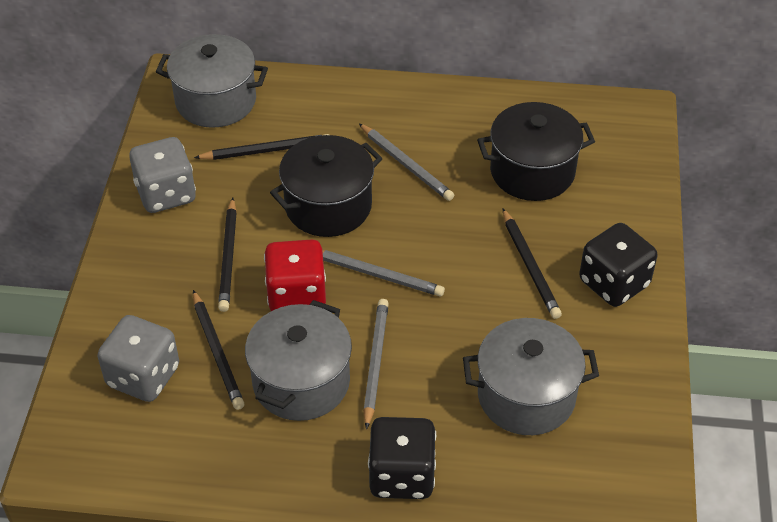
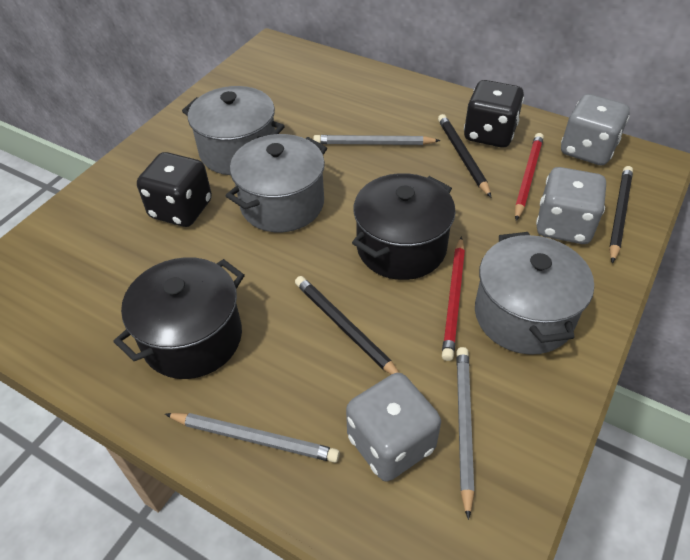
black pencil: [193,290,244,410] [194,134,329,160] [218,198,237,312] [503,209,562,319] = 4 -> [295,276,400,374] [438,114,491,197] [609,166,633,263] = 3
grey dice: [97,315,179,402] [129,137,196,213] = 2 -> [346,373,441,482] [536,167,606,244] [561,94,630,165] = 3
red dice: [264,239,326,311] = 1 -> none = 0
red pencil: none = 0 -> [442,237,465,361] [515,133,544,221] = 2

